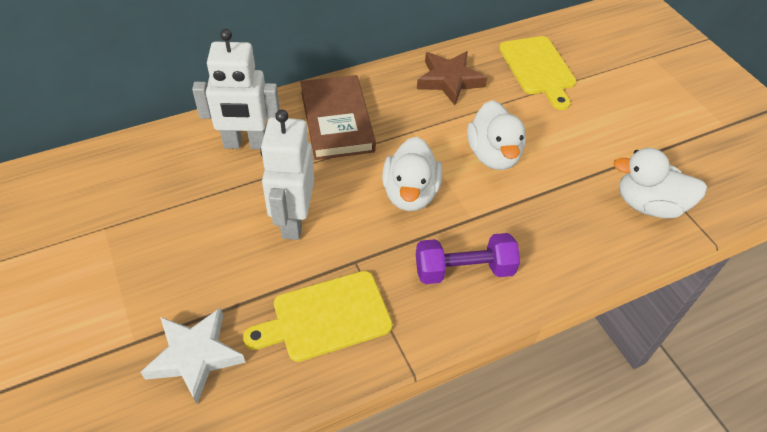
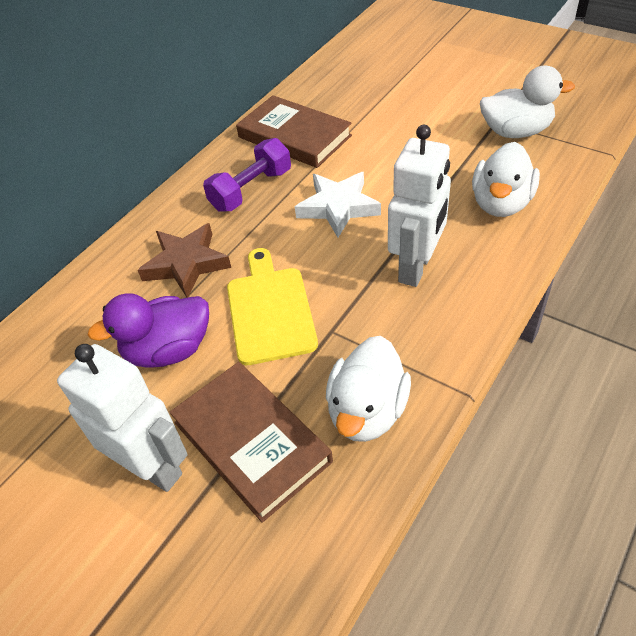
brown book: [301,75,376,160] = 1 -> [170,362,333,523] [236,95,352,168] = 2
purple duck: none = 0 -> [87,293,209,368] = 1
yellow cutting board: [243,271,393,362] [499,36,576,110] = 2 -> [227,248,318,365] = 1

